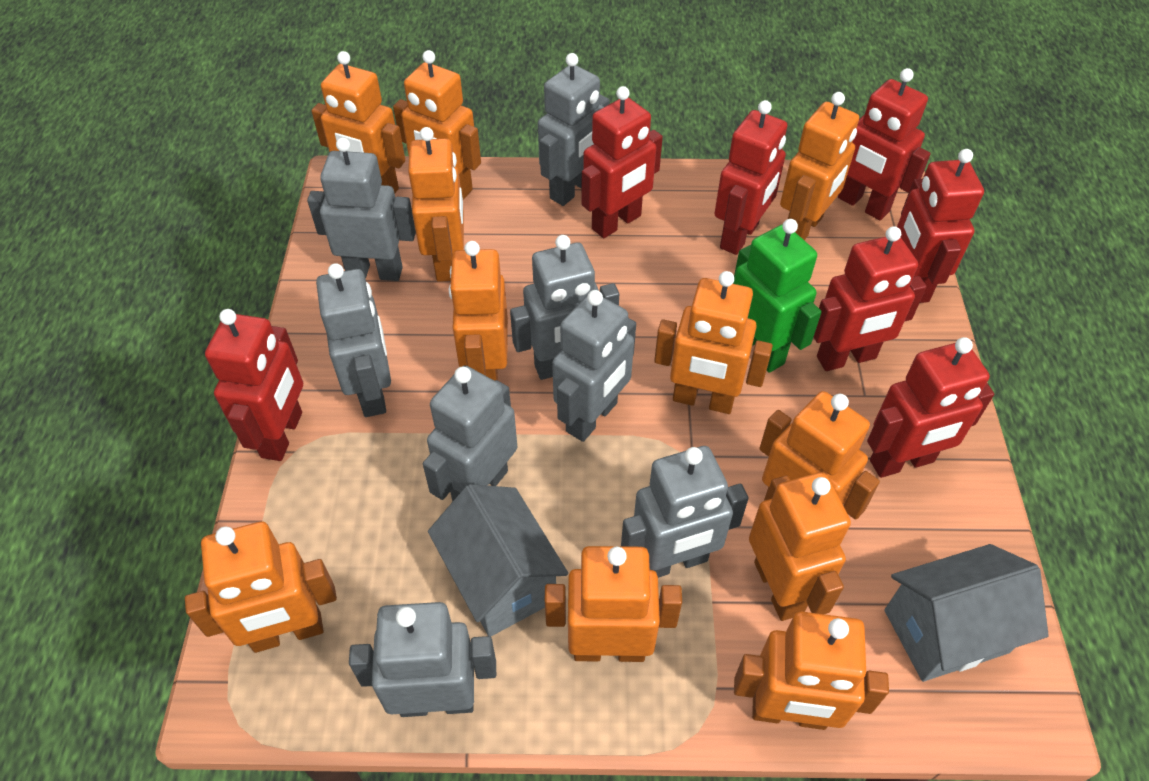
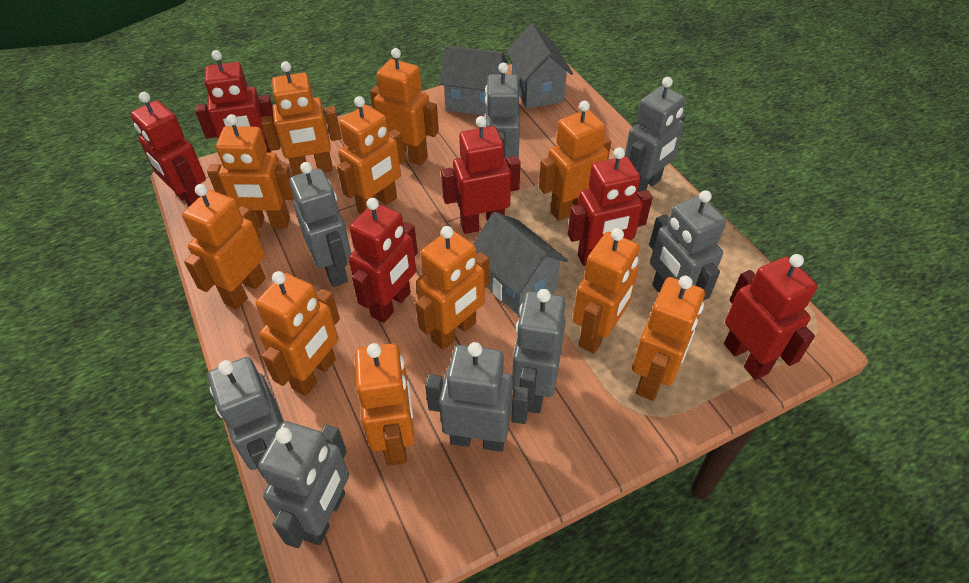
green robot: [733,219,822,373] = 1 -> none = 0
grey house: [428,484,568,637] [884,544,1049,682] = 2 -> [439,45,508,116] [473,212,568,316] [506,24,573,109] = 3
red robot: [205,309,303,461] [581,86,663,238] [714,100,787,255] [814,226,927,371] [838,68,931,221] [867,337,994,478] [897,149,984,303] = 7 -> [130,92,206,207] [195,50,275,153] [349,198,418,323] [441,116,521,234] [568,147,653,266] [724,254,818,380] = 6

